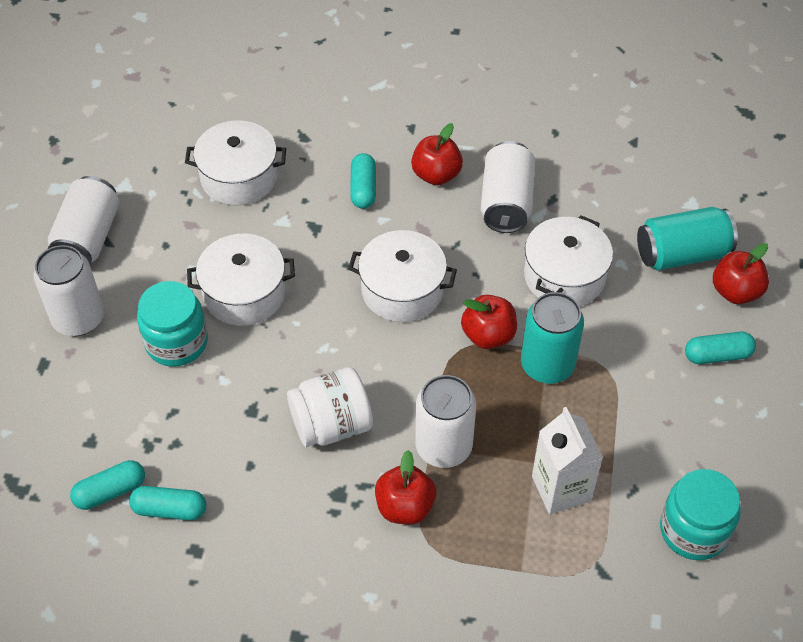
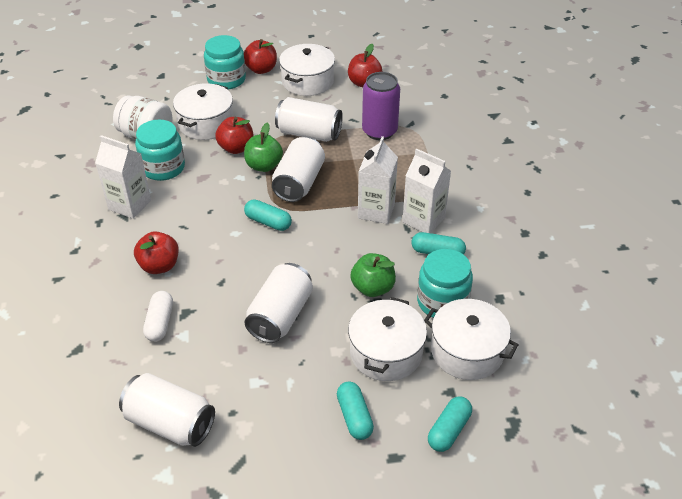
green apple: none = 0 -> [244,123,283,172] [350,253,396,297] = 2
purple can: none = 0 -> [362,72,400,140] = 1
turquoise can: [521,292,584,384] [637,207,738,270] = 2 -> none = 0
turquoise jar: [137,281,208,367] [660,469,741,560] = 2 -> [135,120,185,181] [204,35,246,90] [417,249,473,318] = 3
white capsule: none = 0 -> [143,291,173,342] = 1
white carton: [532,407,603,514] = 1 -> [95,135,151,219] [358,136,398,224] [402,148,451,233] = 3

